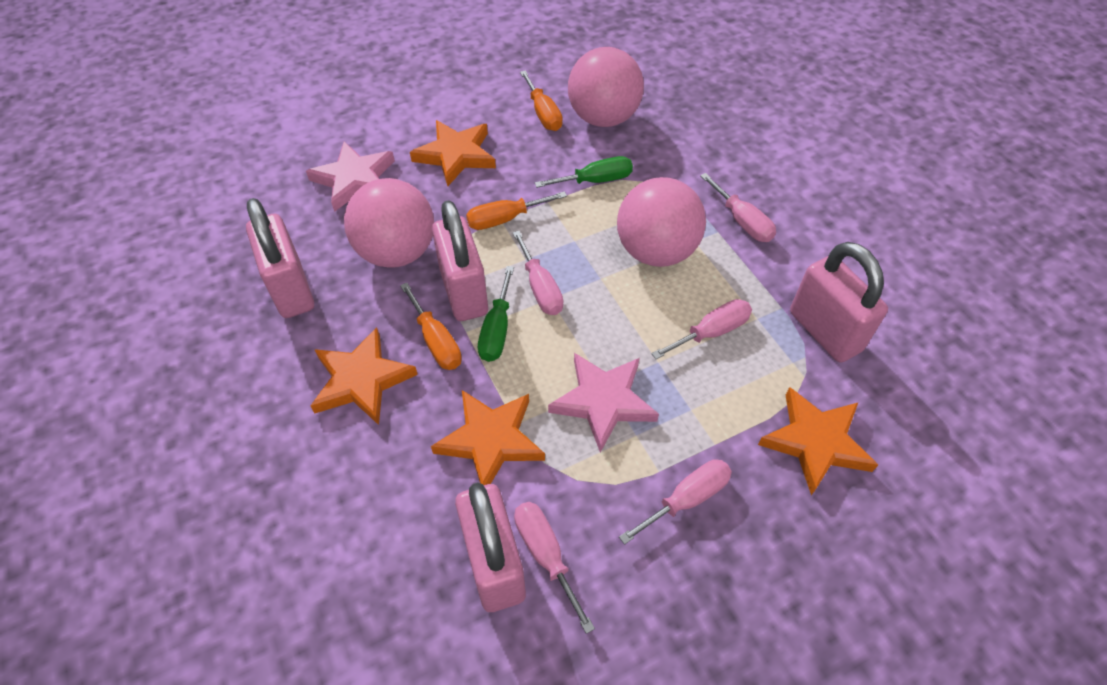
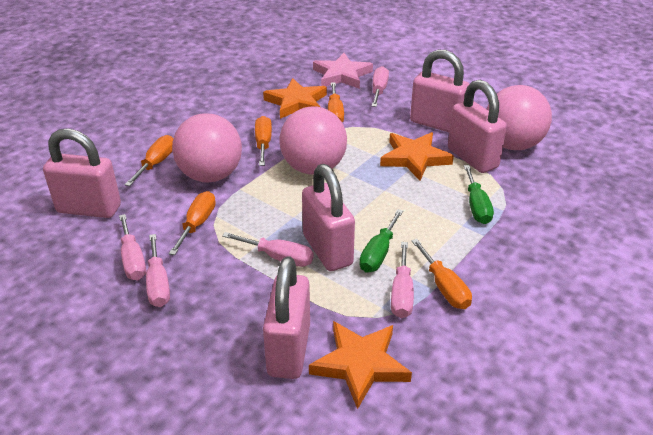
orange screwdriver: [400,283,462,370] [466,191,567,230] [520,70,563,131] = 3 -> [125,135,173,186] [169,191,216,255] [255,116,272,166] [328,83,344,122] [411,239,472,309] = 5
orange star: [310,327,418,425] [410,120,496,186] [431,390,545,485] [758,387,878,495] = 4 -> [263,78,327,119] [309,321,412,409] [380,132,454,181] = 3
pink padlock: [246,198,314,318] [432,200,488,321] [455,483,526,612] [790,242,888,362] = 4 -> [43,128,121,218] [263,256,310,379] [302,164,355,271] [410,50,469,132] [448,80,507,173] = 5
pink star: [306,141,395,212] [548,353,659,453] = 2 -> [313,53,373,89] = 1

